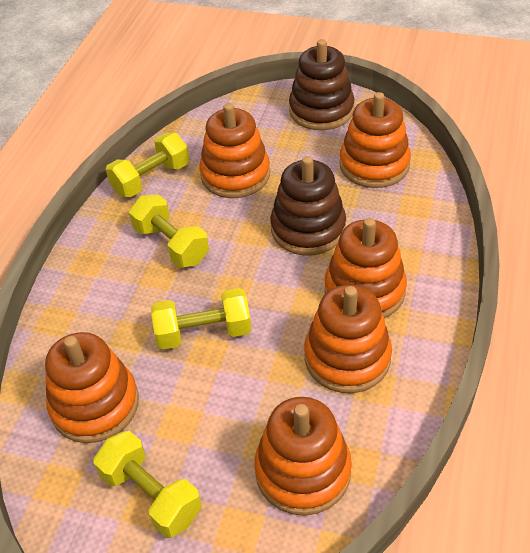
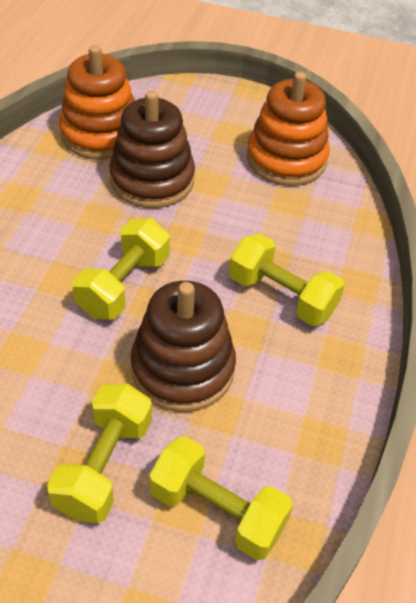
orange stacking toy: [45,332,139,443] [199,103,270,198] [254,397,352,516] [304,285,392,393] [325,218,407,318] [339,92,411,188] = 6 -> [59,45,135,160] [247,72,330,186] = 2

